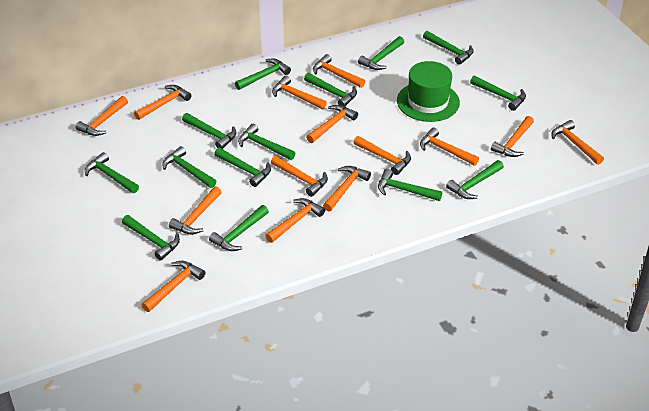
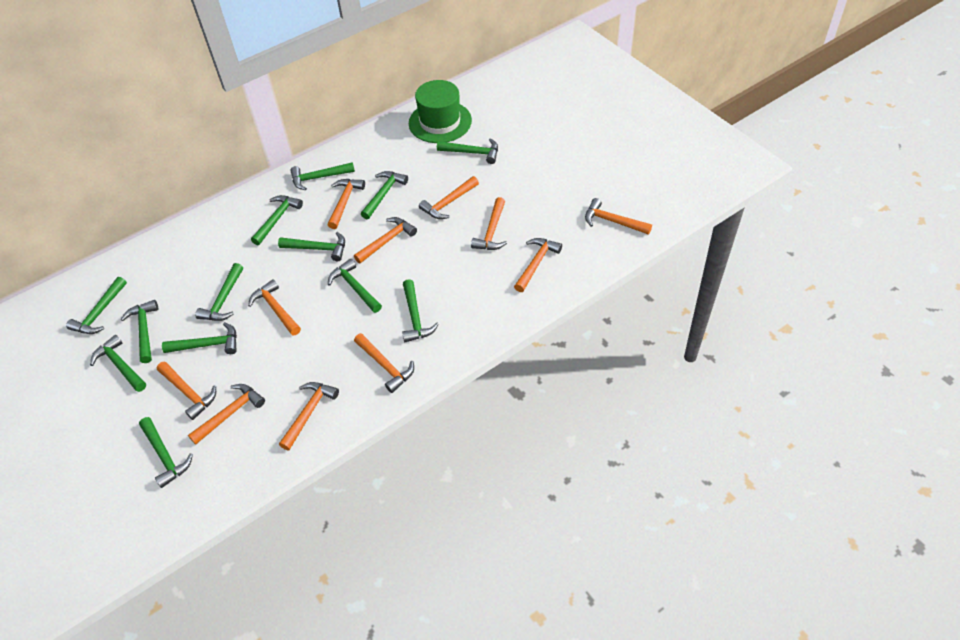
green hammer: [85,152,139,193] [122,215,180,261] [162,146,216,188] [182,113,236,149] [209,205,269,251] [214,148,271,187] [235,58,291,90] [238,124,295,160] [304,73,357,106] [358,36,404,70] [378,169,442,201] [423,31,474,65] [446,160,504,199] [470,76,526,111] = 14 -> [66,277,127,334] [90,335,146,392] [121,300,158,363] [139,417,193,488] [162,322,237,354] [195,263,243,321] [251,195,303,245] [278,232,345,261] [290,162,355,190] [328,259,382,313] [361,171,408,219] [402,279,439,342] [437,138,498,164] = 13
orange hammer: [75,96,128,136] [134,85,192,120] [142,261,206,312] [169,187,222,234] [265,198,325,243] [271,156,328,197] [272,76,327,109] [306,105,358,143] [313,54,365,88] [323,166,371,212] [353,136,411,175] [420,127,479,166] [491,116,534,157] [551,120,604,165] = 14 -> [157,361,216,420] [188,384,265,445] [248,279,301,335] [279,382,339,450] [328,179,365,229] [354,217,417,263] [354,333,414,393] [419,176,479,219] [471,197,507,250] [514,238,562,292] [585,198,652,235] = 11

